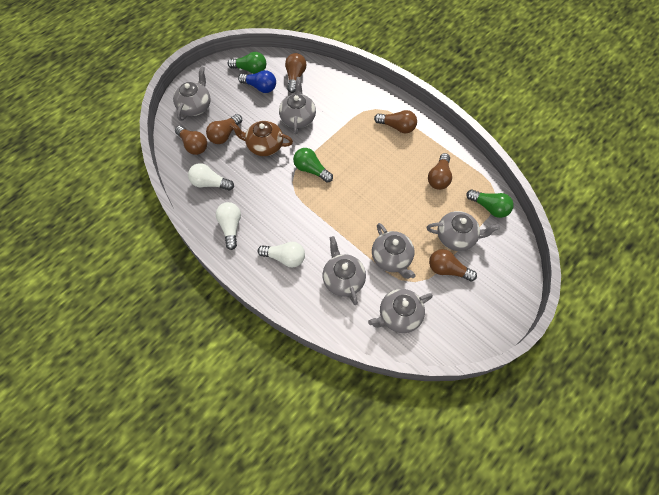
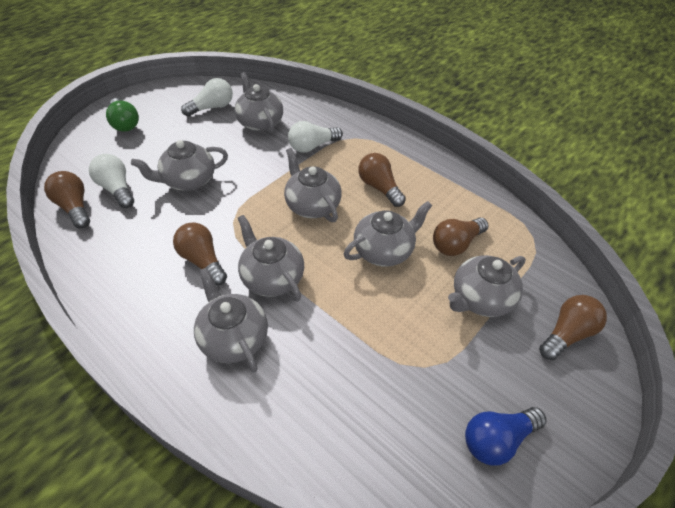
brown light bulb: [175,126,207,155] [206,114,242,144] [285,53,306,93] [374,110,417,133] [428,153,452,190] [429,249,477,281] = 6 -> [44,171,90,228] [173,222,227,285] [358,153,406,207] [433,218,488,256] [539,295,607,360] = 5
brown teapot: [230,121,293,156] = 1 -> none = 0
green light bulb: [227,52,266,74] [293,148,333,183] [467,189,513,218] = 3 -> [106,98,139,132] = 1
grey teapot: [173,67,211,121] [279,77,316,135] [323,236,366,305] [368,289,433,333] [372,223,416,279] [427,211,500,251] = 6 -> [131,140,228,191] [194,268,268,373] [235,72,283,133] [238,215,304,301] [284,148,342,222] [344,201,432,267] [448,255,526,317] = 7

